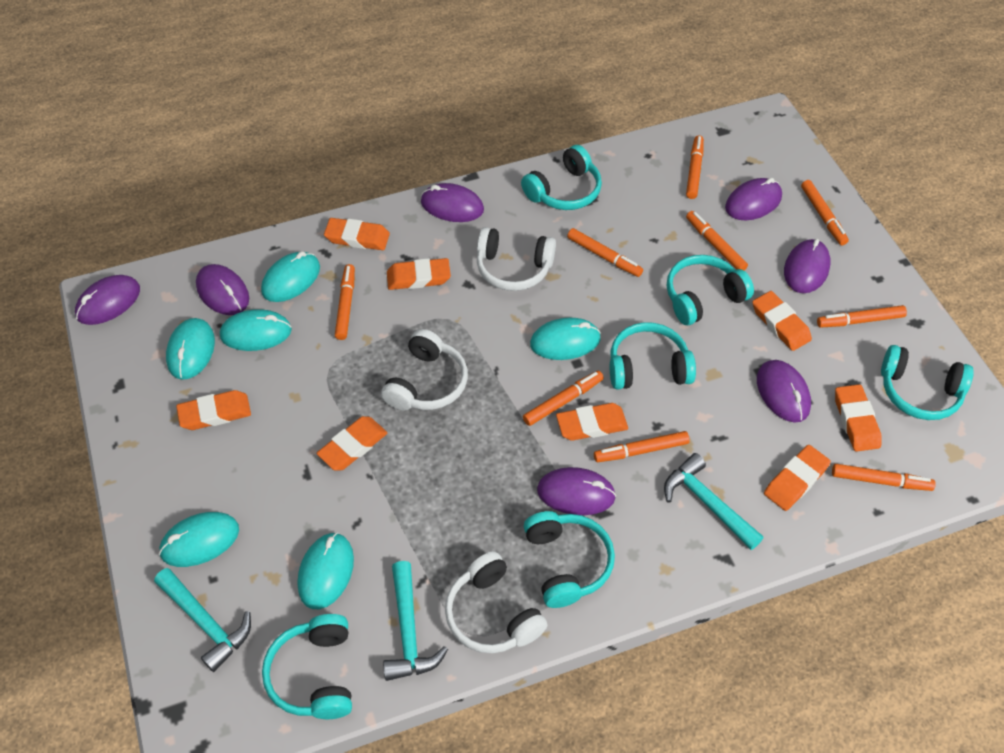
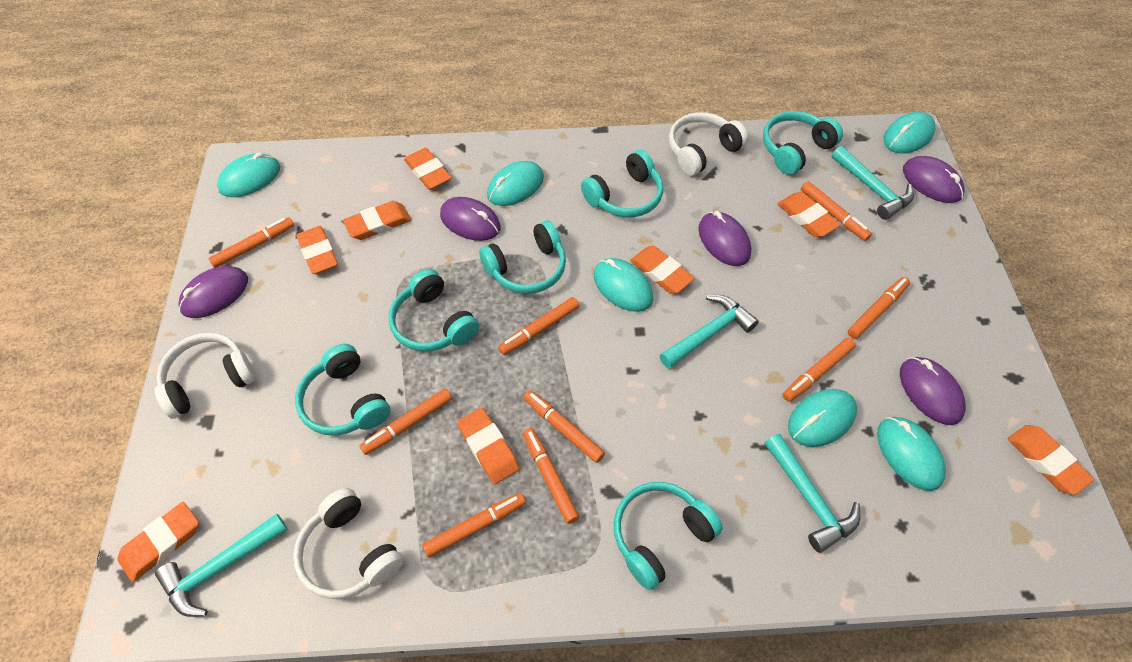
purple mouse: [75,275,140,325] [196,264,249,315] [421,183,484,222] [537,467,616,515] [725,178,782,220] [757,360,811,423] [784,239,830,293] = 7 -> [178,266,248,318] [440,197,501,241] [698,211,751,266] [900,357,966,425] [903,156,965,203] = 5
turquoise hammer: [154,568,251,672] [383,561,448,681] [664,453,764,550] = 3 -> [155,514,288,617] [659,295,759,369] [765,434,860,553] [832,146,914,220] = 4

